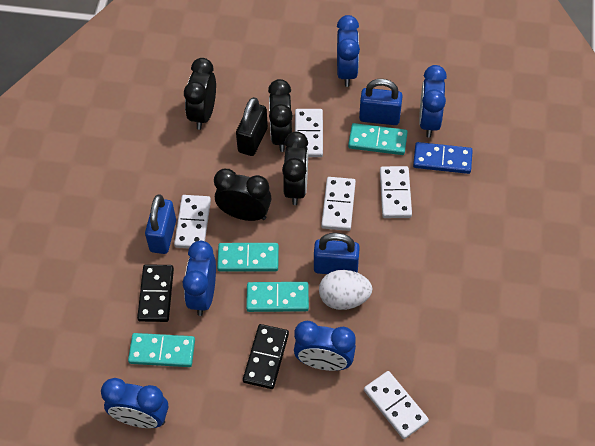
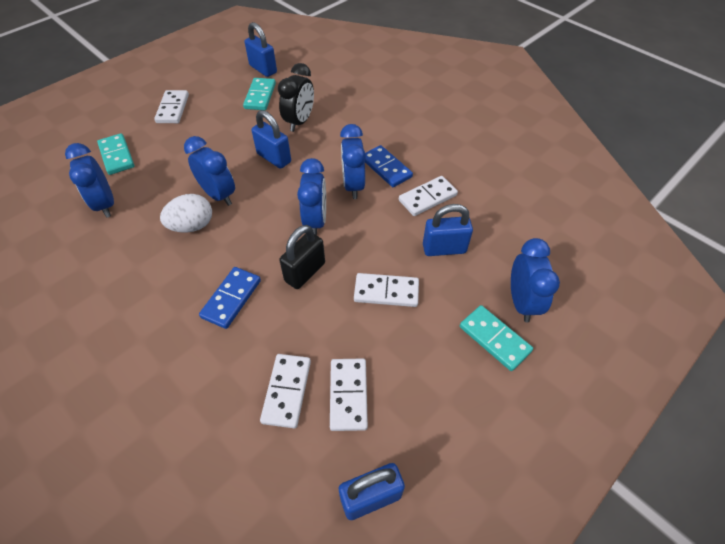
black clock: [184,58,216,130] [214,169,272,221] [268,79,293,152] [282,131,308,205] = 4 -> [278,63,314,132] = 1
black domino: [137,264,174,322] [243,324,289,389] = 2 -> none = 0
blue domino: [413,142,473,174] = 1 -> [199,267,261,329] [365,145,413,187] = 2
blue padlock: [145,194,176,254] [314,233,360,274] [359,79,403,125] = 3 -> [245,22,277,77] [252,110,291,169] [339,463,405,520] [423,204,473,256] = 4
turquoise domino: [128,333,195,367] [217,243,279,272] [246,282,309,312] [348,123,408,155] = 4 -> [97,133,134,175] [243,78,276,110] [460,305,533,371] = 3

